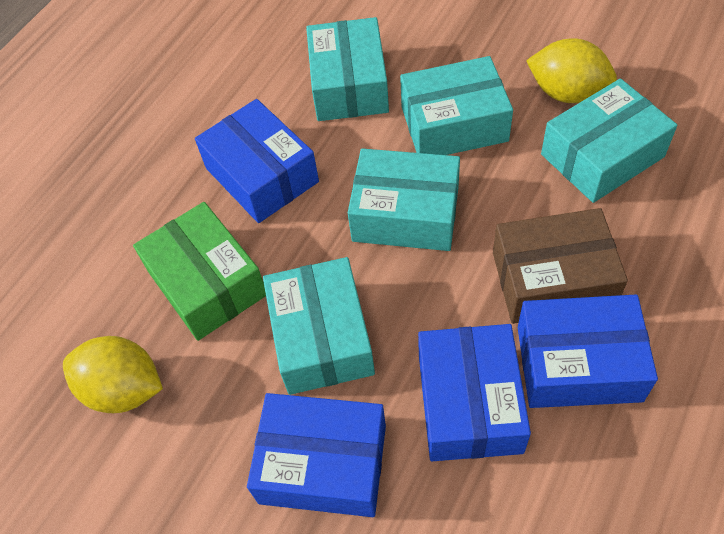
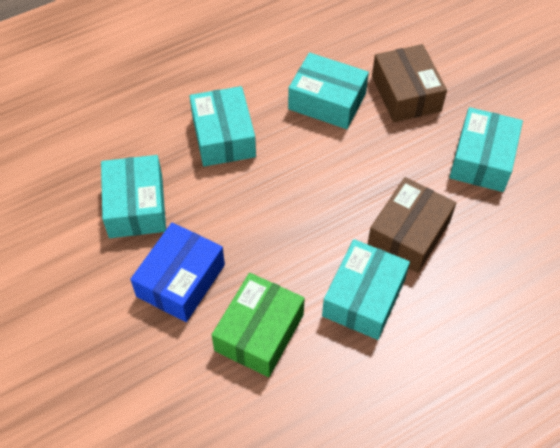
blue box: [195,99,319,223] [247,393,386,517] [418,324,531,461] [518,295,658,408] = 4 -> [130,222,225,322] = 1
brown box: [493,208,628,324] = 1 -> [368,177,456,273] [372,44,447,122] = 2
yellow lemon: [63,336,163,413] [526,38,617,103] = 2 -> none = 0

